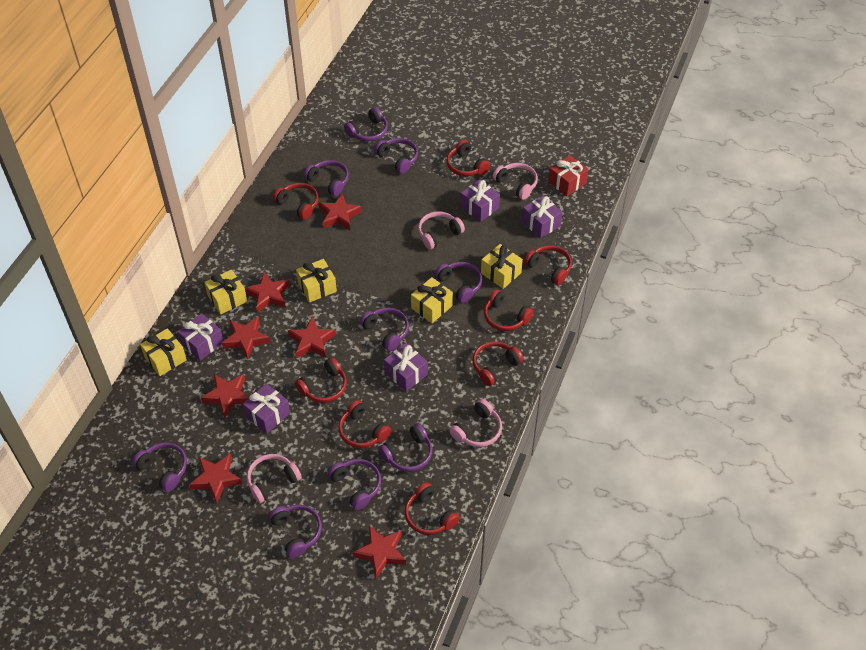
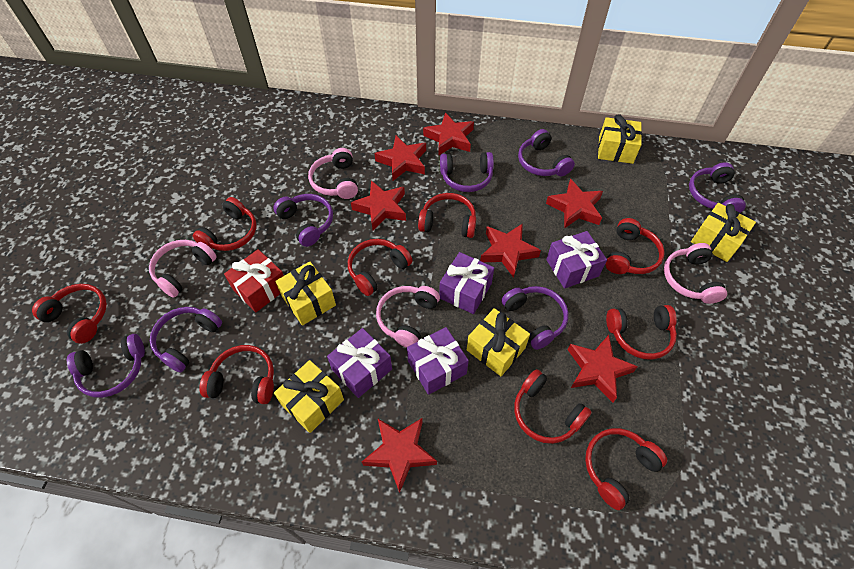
purple gift: [177,313,224,361] [243,383,290,434] [384,343,428,391] [460,179,500,222] [522,195,563,238] = 5 -> [327,328,392,398] [407,327,469,395] [439,252,494,314] [546,231,607,289] = 4
purple headphones: [132,443,187,492] [269,505,322,558] [304,160,349,196] [328,459,381,510] [344,107,388,141] [360,308,409,351] [374,138,418,174] [378,424,432,472] [435,262,482,303] = 9 -> [67,334,145,398] [150,307,222,373] [273,194,333,247] [440,152,494,192] [501,286,569,350] [518,129,575,176] [689,162,746,213] = 7
red headphones: [273,183,319,220] [295,357,347,403] [338,400,391,448] [405,482,460,535] [446,140,490,176] [473,341,524,386] [484,289,534,331] [524,245,572,285] = 8 -> [32,284,107,344] [193,197,256,251] [199,345,274,404] [348,239,413,296] [418,193,476,238] [514,369,591,444] [585,428,667,510] [605,218,665,274] [606,305,677,360] = 9

